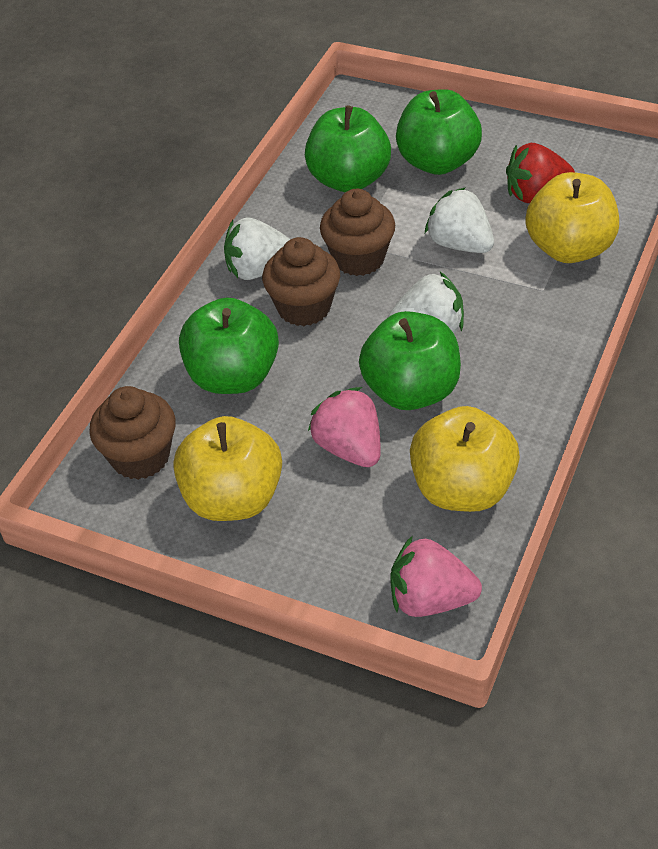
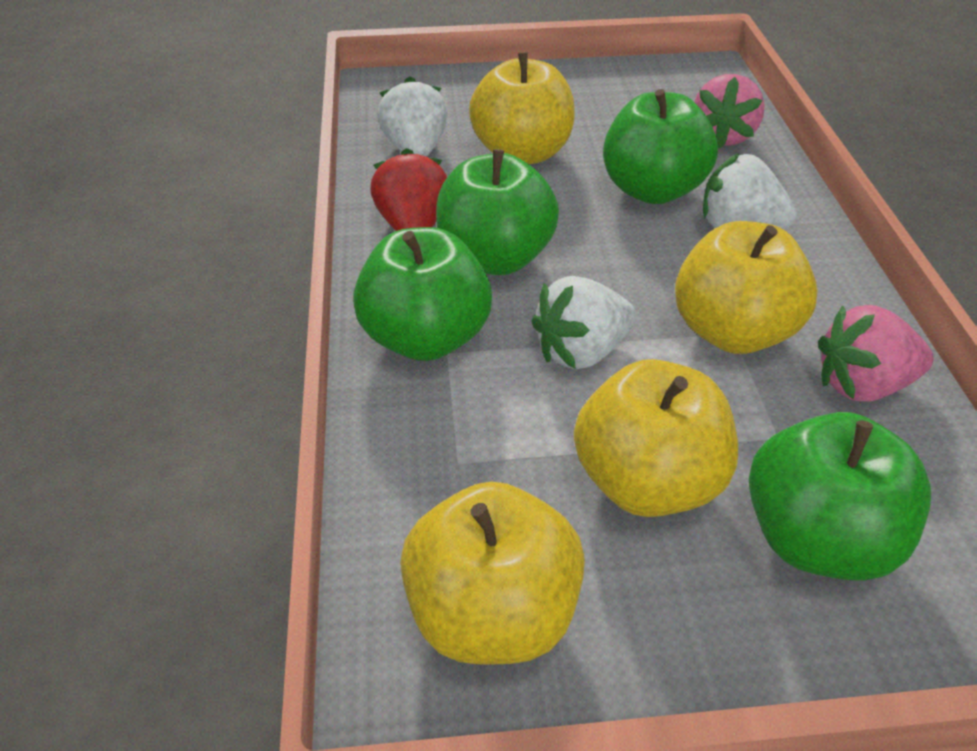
brown cupcake: [89,386,176,480] [262,237,340,326] [320,189,395,276] = 3 -> none = 0
yellow apple: [173,416,282,521] [410,406,520,512] [525,172,619,263] = 3 -> [400,481,585,664] [469,52,575,164] [574,359,738,517] [675,221,818,354] = 4

